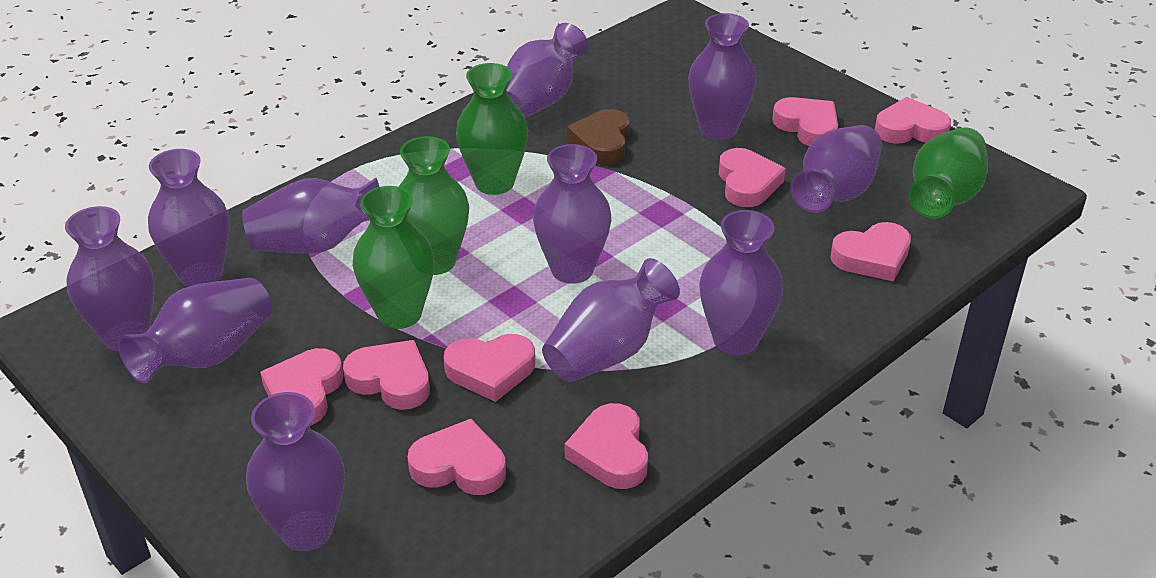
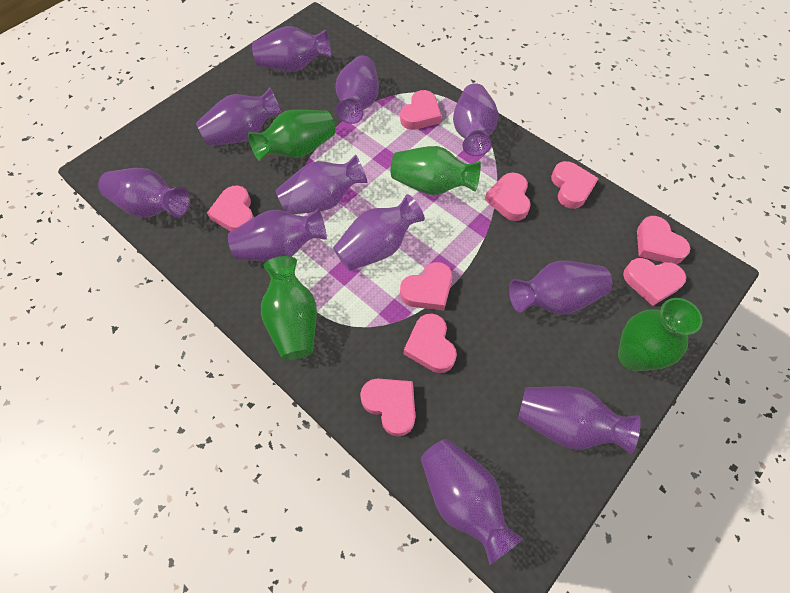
brown heart: [567,109,630,165] = 1 -> none = 0

